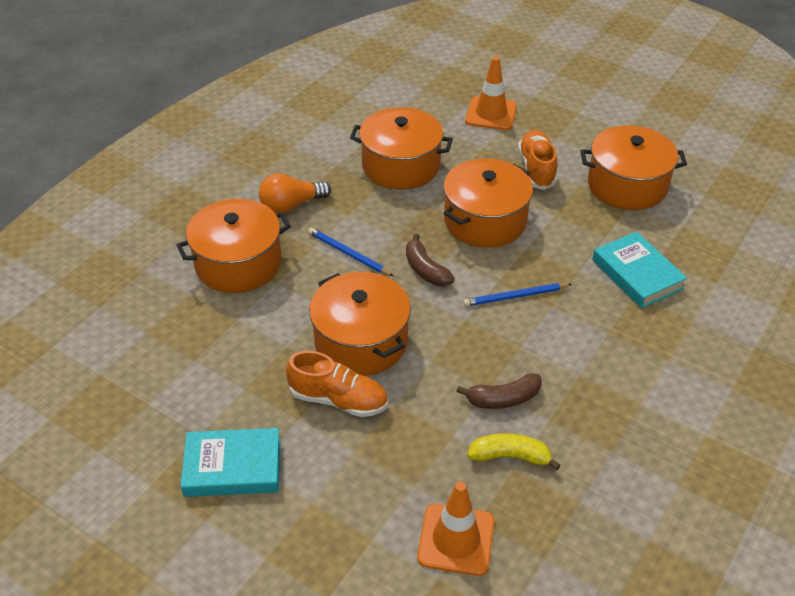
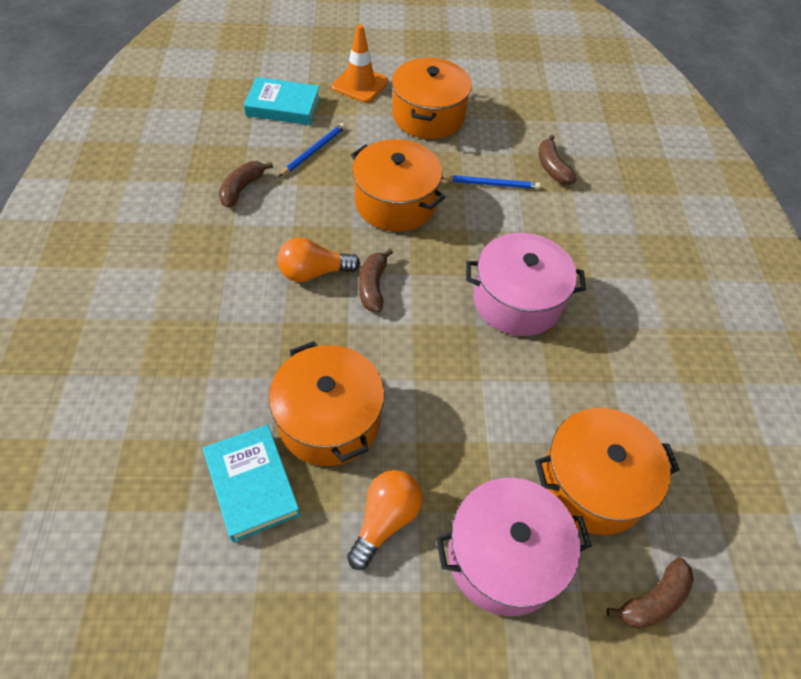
brown banana: [406,233,455,286] [456,373,542,409] = 2 -> [219,161,273,208] [359,249,393,312] [539,135,577,185] [606,558,694,629] = 4
orange light bulb: [259,173,331,214] = 1 -> [277,238,360,282] [347,470,422,570] = 2
orange pot: [177,199,291,293] [309,272,411,376] [350,107,453,190] [443,158,533,248] [581,125,687,210] = 5 -> [269,341,385,466] [351,139,445,232] [392,58,472,139] [535,408,680,535] = 4
orange shoe: [286,351,388,417] [518,130,557,190] = 2 -> none = 0
orange traffic cone: [417,482,494,576] [465,57,517,130] = 2 -> [331,24,389,103] = 1
pink pot: none = 0 -> [436,478,592,616] [466,233,586,336] = 2
yellow banana: [467,433,561,470] = 1 -> none = 0

